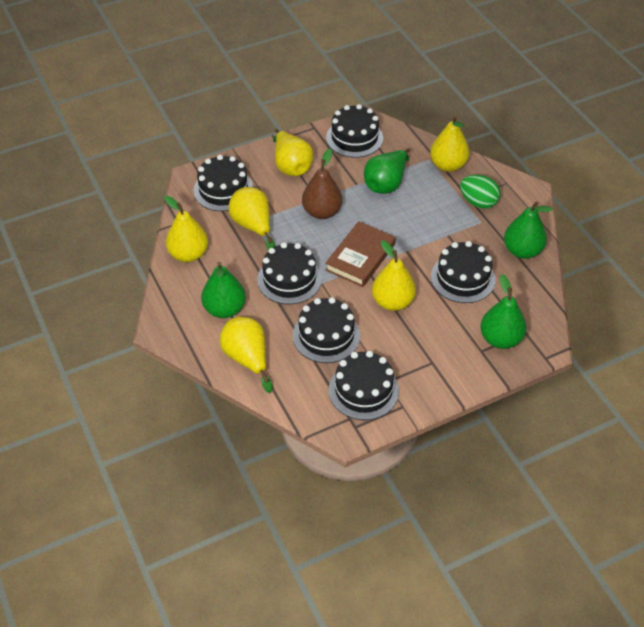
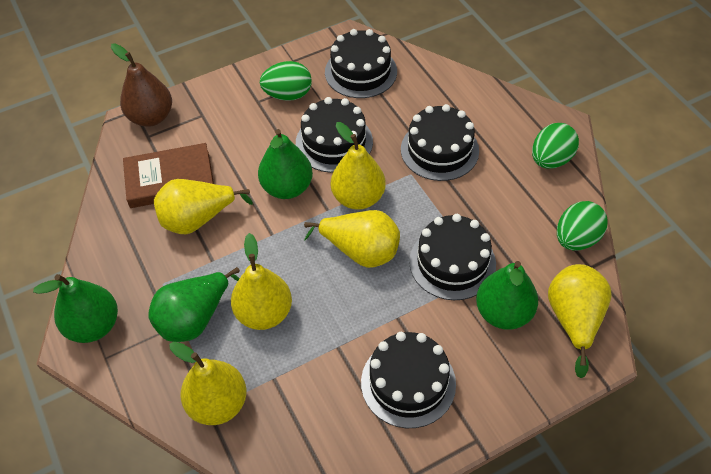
black cake: [194,155,253,211] [257,242,322,304] [293,297,360,363] [326,104,383,157] [329,351,399,420] [431,241,496,303] = 6 -> [296,97,373,173] [325,29,397,98] [361,332,456,428] [401,104,479,181] [409,214,496,300] = 5
green egg: [460,175,500,209] = 1 -> [260,61,312,101] [532,123,579,169] [557,201,608,251] = 3

